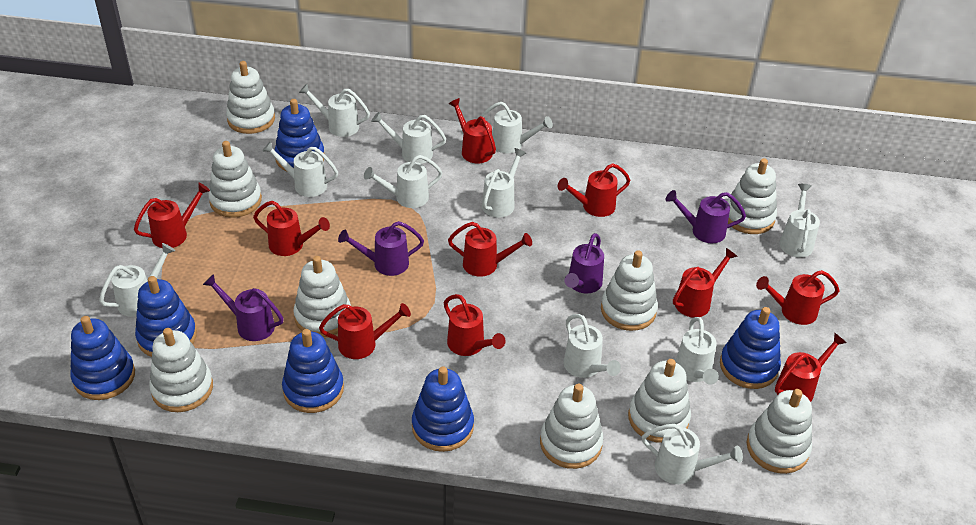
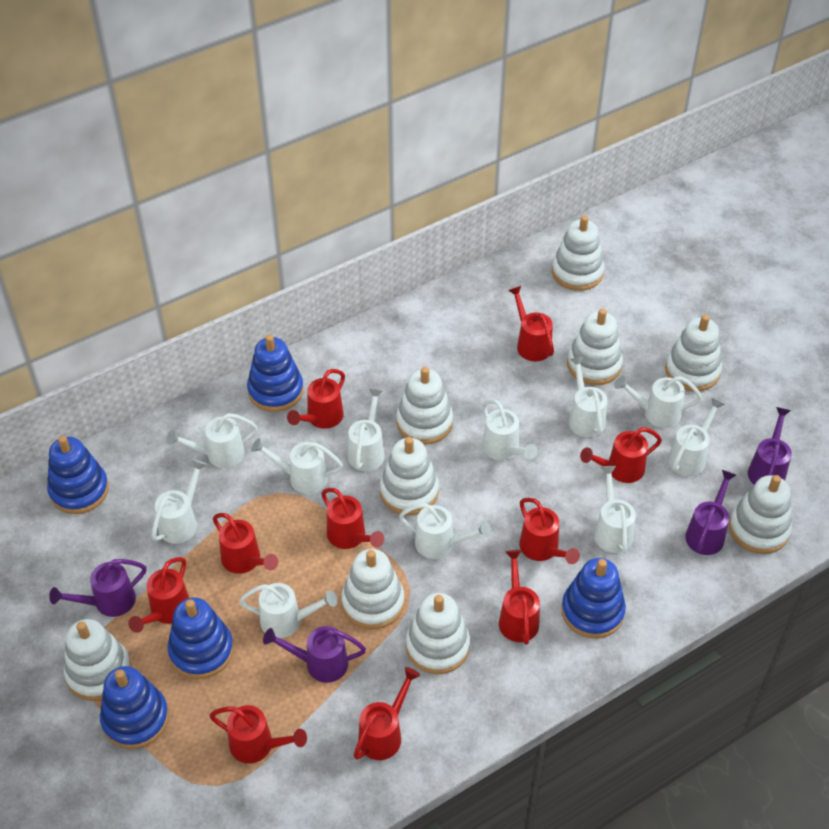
blue stacking toy: [70,316,135,400] [135,276,197,357] [275,99,325,171] [282,329,344,413] [412,367,474,452] [720,307,781,389] = 6 -> [47,436,109,514] [100,666,169,749] [168,597,234,679] [247,335,304,412] [561,558,626,638] = 5

